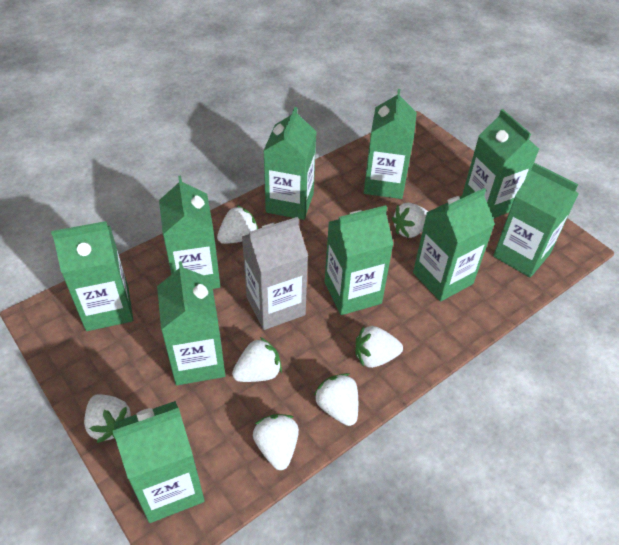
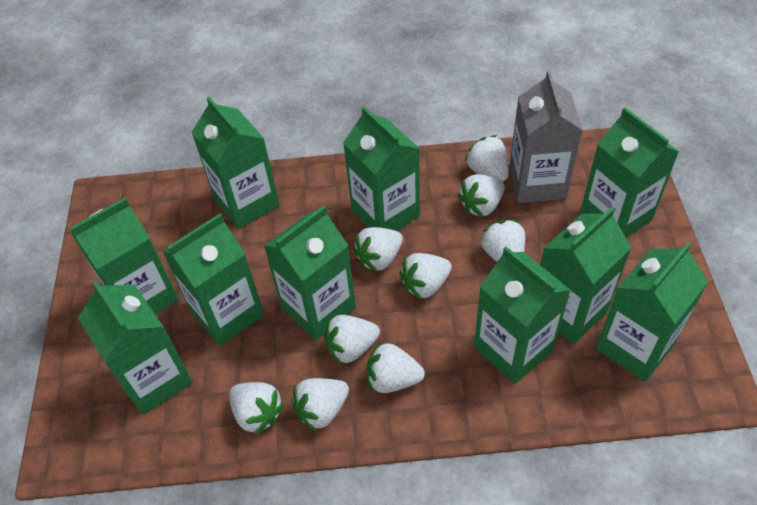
white strawberry: [84,394,131,443] [217,205,258,244] [232,337,282,382] [253,414,299,470] [314,373,358,426] [355,326,403,368] [391,203,428,238] = 7 -> [229,382,284,436] [292,378,349,431] [324,315,380,365] [353,227,403,272] [367,341,425,393] [400,253,452,300] [458,174,505,217] [465,135,509,181] [480,220,525,262] = 9

